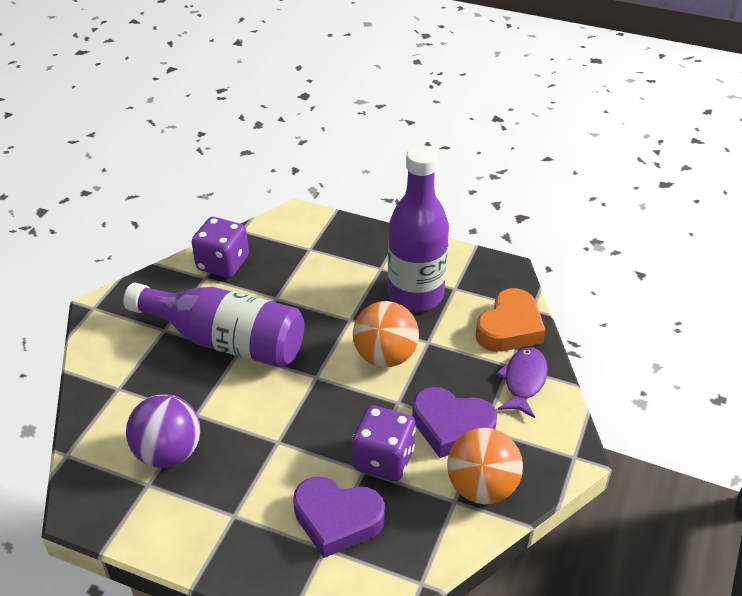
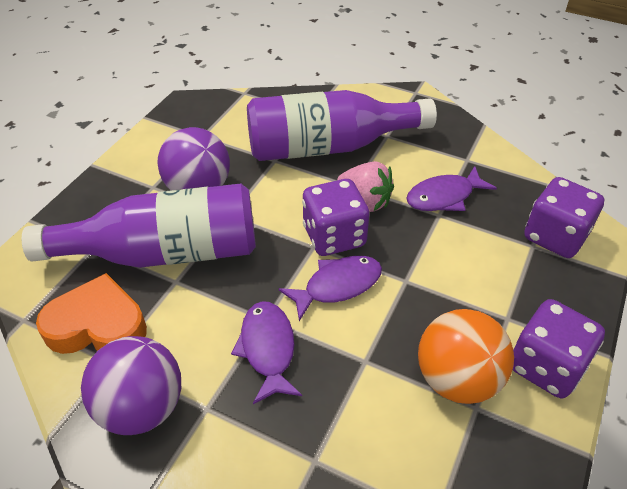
orange ball: [353,301,419,367] [447,428,523,504] = 2 -> [418,309,514,404] = 1
pink strawberry: none = 0 -> [337,161,394,212] = 1
purple ball: [126,394,200,468] = 1 -> [81,336,181,435] [157,127,230,190] = 2
purple dice: [192,217,249,278] [352,405,416,481] = 2 -> [302,179,369,256] [513,299,605,398] [524,177,604,258] = 3
purple fish: [496,347,548,418] = 1 -> [231,301,302,404] [279,256,382,321] [406,166,497,211] = 3
purple heart: [293,477,385,558] [412,387,497,458] = 2 -> none = 0

